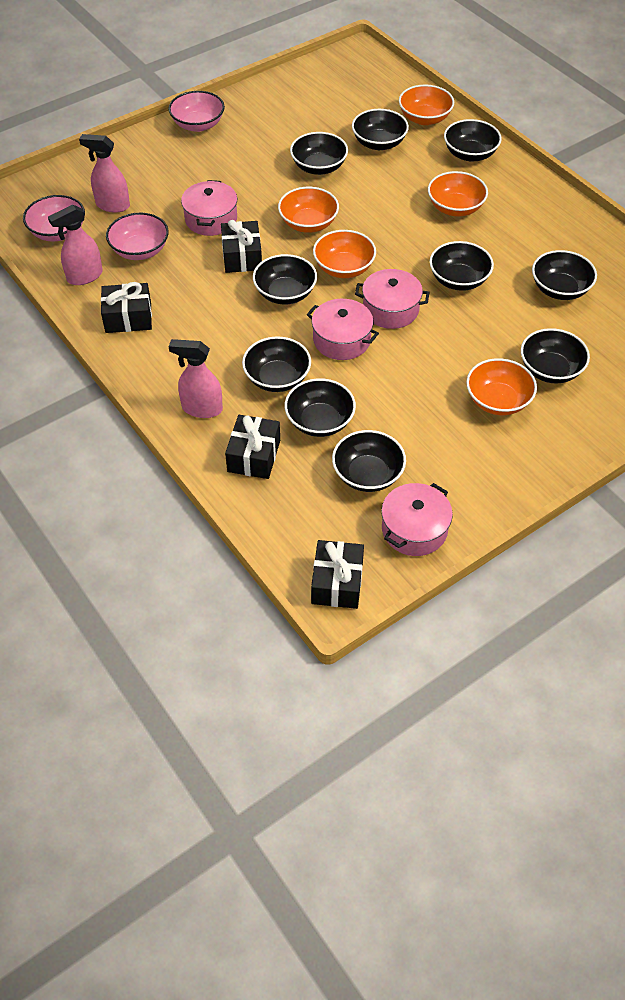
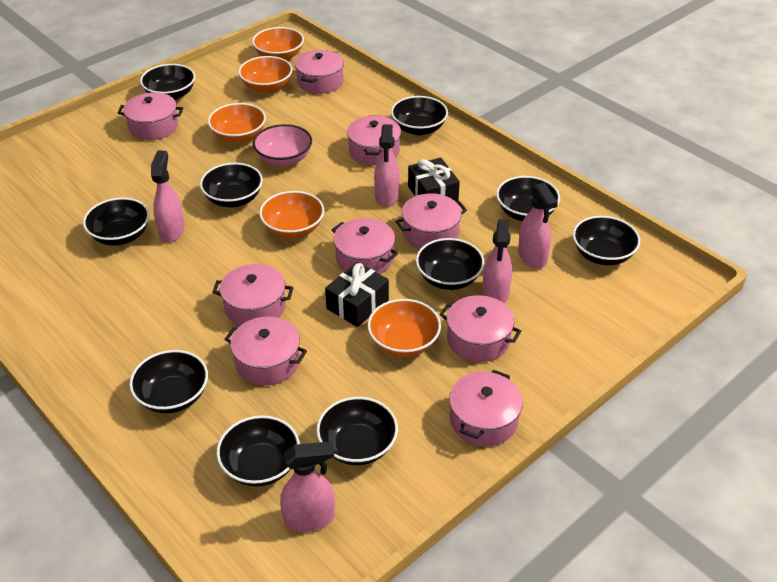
black gift: [101,282,152,333] [221,220,262,273] [225,415,280,479] [311,540,364,609] = 4 -> [325,262,389,327] [408,158,460,202] = 2
pink bowl: [23,195,85,241] [106,213,169,260] [168,91,225,132] = 3 -> [253,124,312,166] = 1
pink pot: [181,180,237,236] [307,299,379,360] [355,269,430,329] [381,483,453,556] = 4 -> [117,92,183,140] [212,264,294,326] [225,316,307,386] [295,50,344,94] [332,218,398,274] [347,115,401,165] [395,193,467,249] [439,295,521,362] [449,370,523,446] = 9
pink spray bottle: [48,205,103,285] [79,134,130,213] [169,339,223,418] = 3 -> [151,151,185,242] [280,441,335,532] [374,124,400,207] [482,219,512,303] [518,182,558,269] = 5

